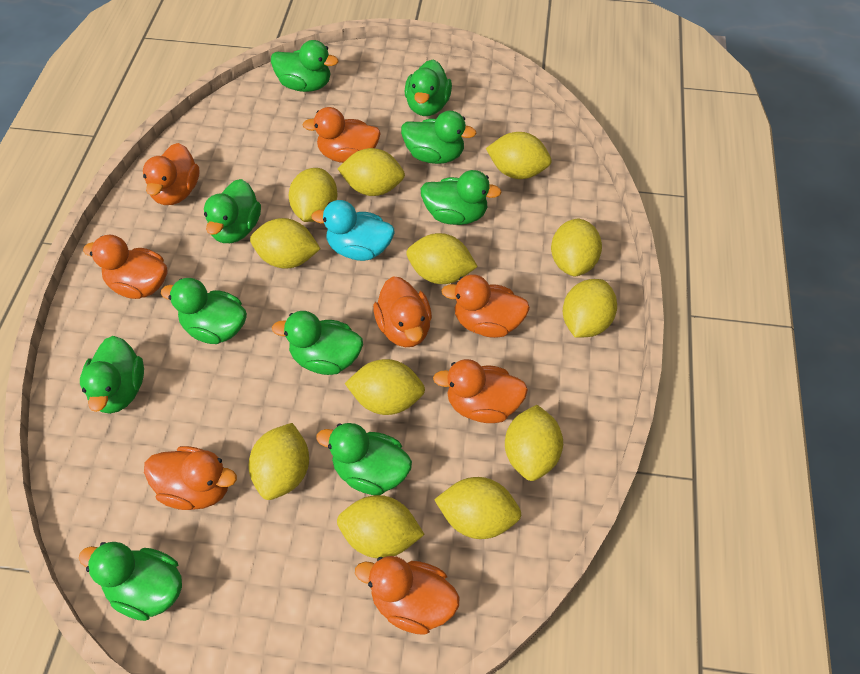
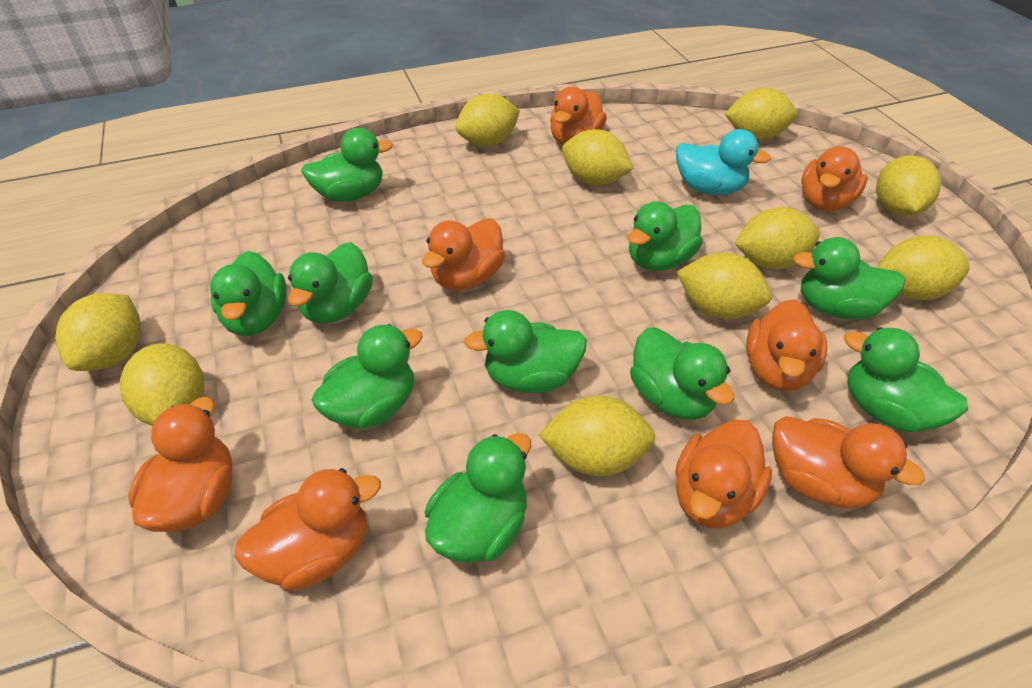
yellow lemon: [249,423,309,500] [250,218,321,269] [289,168,337,222] [337,495,425,558] [338,148,405,196] [345,359,425,415] [406,233,478,284] [434,477,522,539] [486,132,551,179] [505,405,563,481] [551,218,602,276] [563,279,617,338] = 12 -> [55,293,141,371] [119,343,204,426] [456,94,520,147] [539,395,655,476] [562,129,633,185] [677,252,772,319] [725,88,797,140] [735,207,820,269] [876,155,941,216] [876,235,970,300] = 10

